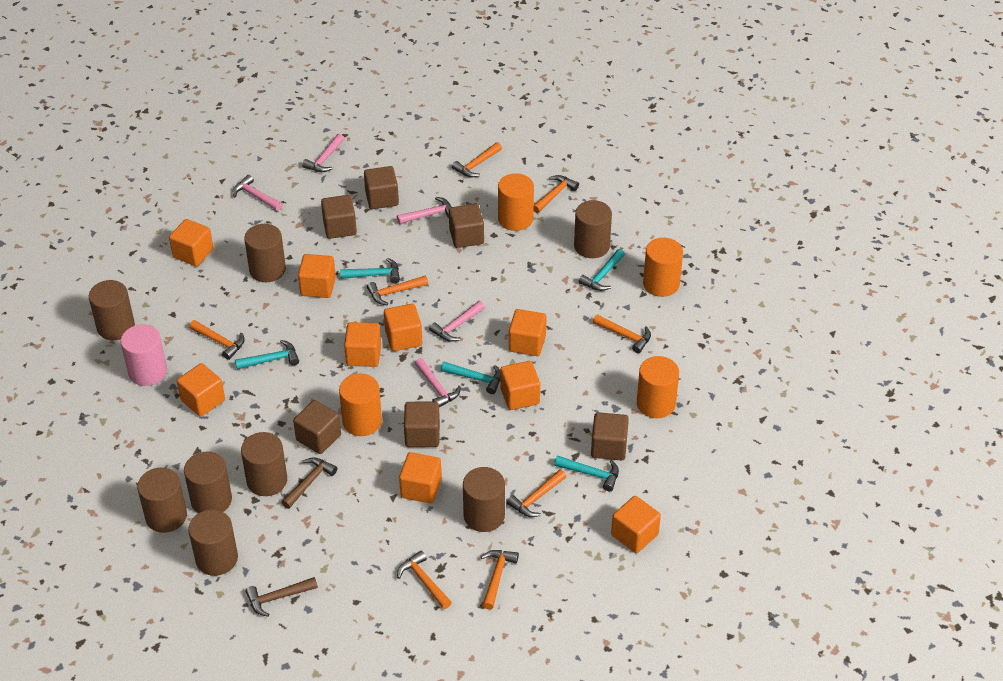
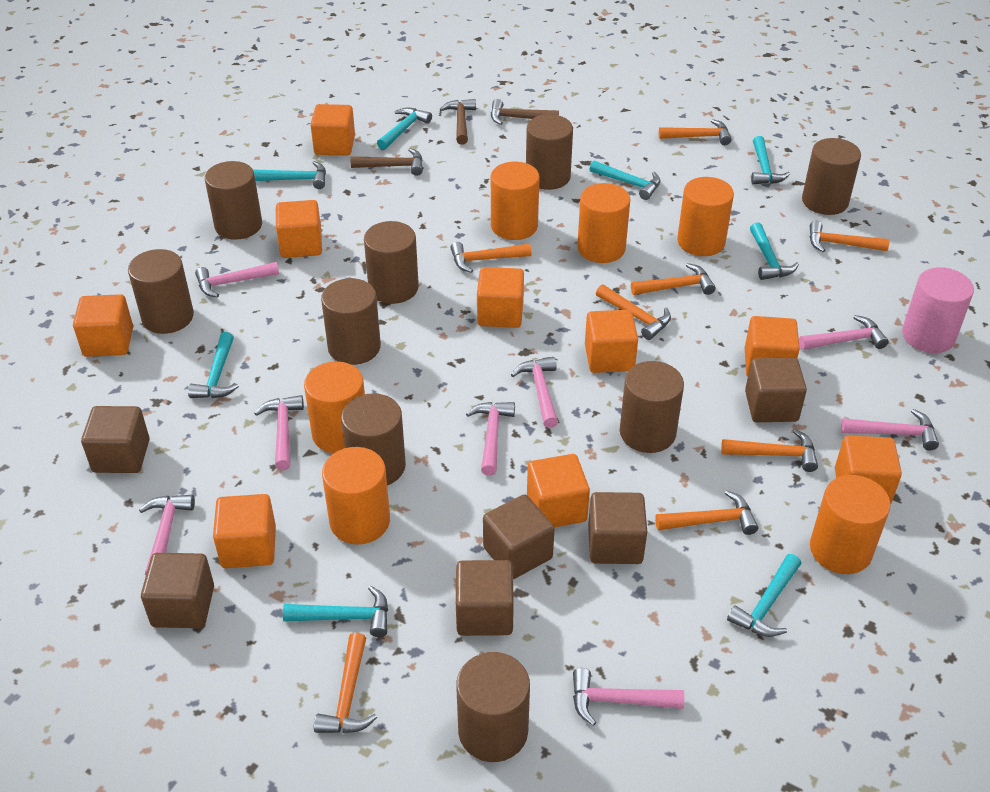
brown cylinder: [89,280,135,340] [137,468,187,533] [184,452,232,513] [188,510,238,576] [241,432,287,496] [244,224,286,282] [463,467,505,532] [574,200,612,258] = 8 -> [128,249,194,334] [205,161,262,240] [321,278,381,365] [341,393,406,485] [364,221,419,304] [456,652,530,762] [526,114,573,190] [620,361,684,453] [802,138,861,215] = 9
brown hammer: [245,577,318,617] [281,457,338,509] = 2 -> [351,148,423,176] [440,99,476,144] [491,99,559,125] = 3
orange cylinder: [339,374,382,436] [498,173,534,231] [637,356,679,418] [643,238,683,297] = 4 -> [304,361,365,453] [322,447,390,545] [491,162,539,240] [577,183,631,263] [677,177,734,256] [810,475,891,574] = 6
pink hammer: [233,175,282,211] [302,134,344,172] [397,197,451,224] [415,358,461,408] [429,301,485,342] = 5 -> [139,495,195,575] [195,262,279,298] [254,395,304,470] [466,402,515,475] [511,357,558,428] [573,668,684,726] [799,315,889,350] [841,409,939,450] = 8
turquoise hammer: [235,340,299,370] [340,258,400,283] [441,362,500,394] [554,455,619,491] [579,249,625,291] = 5 -> [188,332,239,398] [253,161,326,189] [283,586,388,637] [377,108,432,150] [590,160,660,200] [727,554,801,637] [750,222,799,280] [751,136,790,184] = 8

